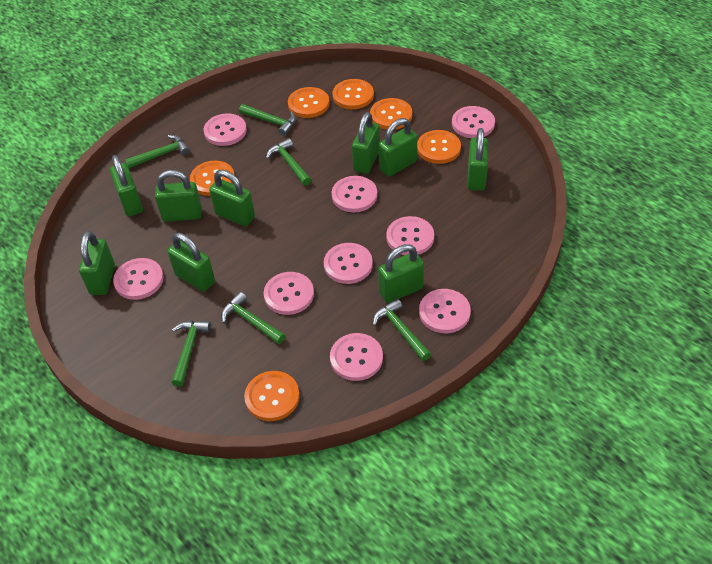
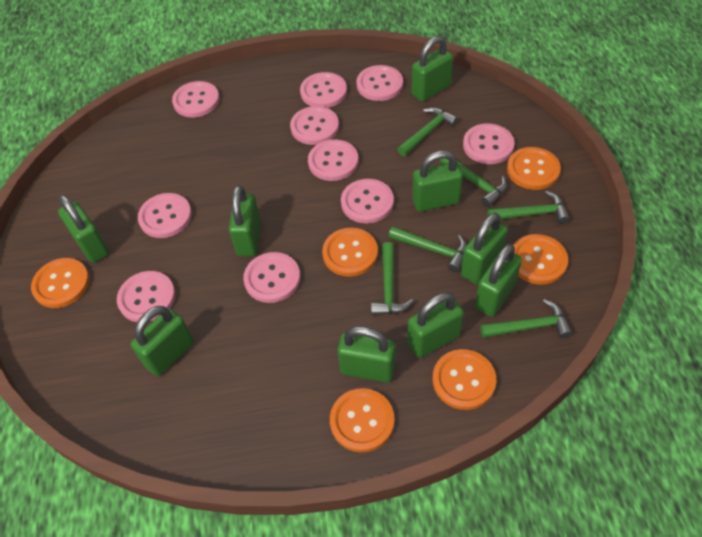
pink button: [113,258,164,300] [204,114,247,146] [264,272,314,315] [324,243,373,284] [330,333,383,381] [332,176,377,212] [386,216,434,255] [419,289,471,333] [452,106,495,138] = 9 -> [117,271,175,322] [138,193,192,238] [172,81,220,118] [243,252,300,303] [290,106,339,145] [300,72,347,108] [308,139,358,181] [341,179,394,224] [357,65,403,101] [463,123,515,164] = 10

